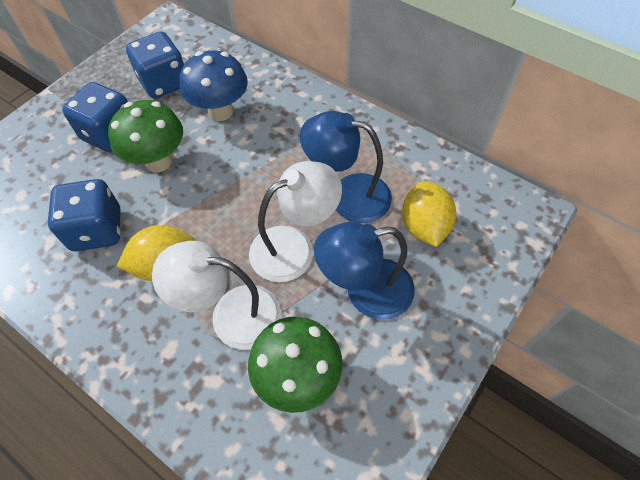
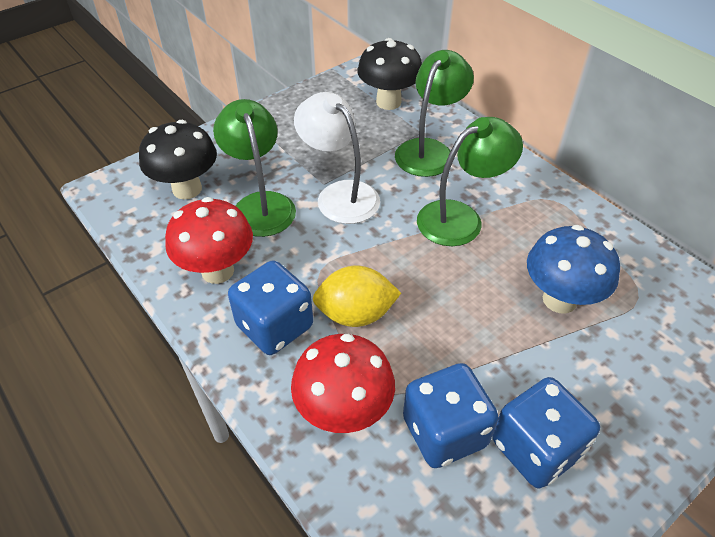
black mushroom: none = 0 -> [139,120,217,200] [357,38,422,110] = 2
blue lamp: [300,111,392,223] [314,222,415,320] = 2 -> none = 0
green lamp: none = 0 -> [213,99,296,237] [395,50,474,177] [417,117,523,246] = 3
green mushroom: [108,100,183,172] [248,316,343,413] = 2 -> none = 0
red mushroom: none = 0 -> [165,197,253,284] [291,334,395,433] = 2
white lamp: [152,241,281,350] [249,161,342,282] = 2 -> [294,92,380,224] = 1
yellow lemon: [117,225,196,281] [402,181,456,247] = 2 -> [313,266,401,327] = 1

